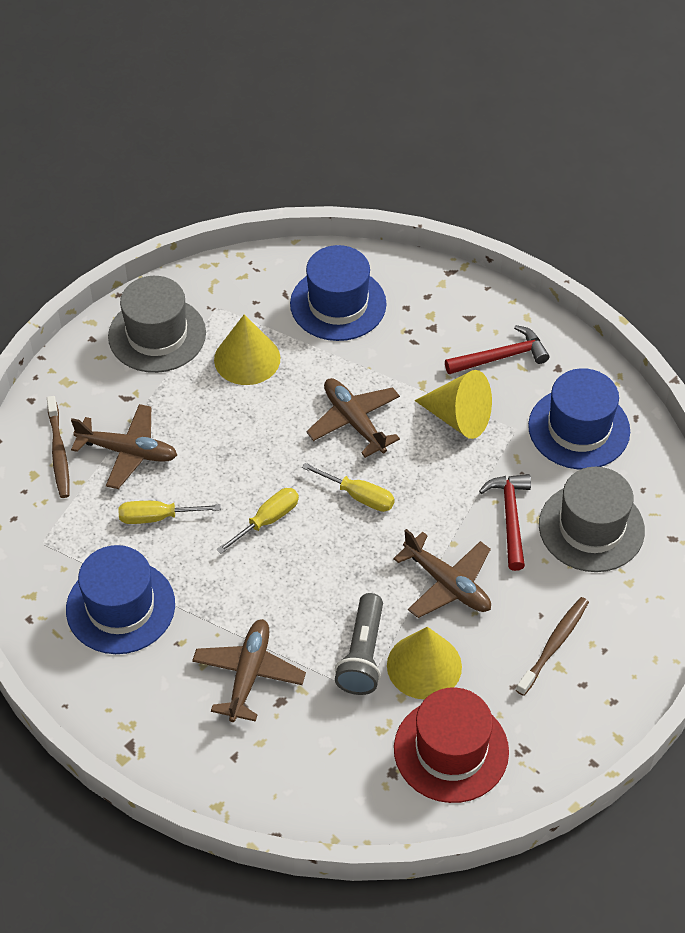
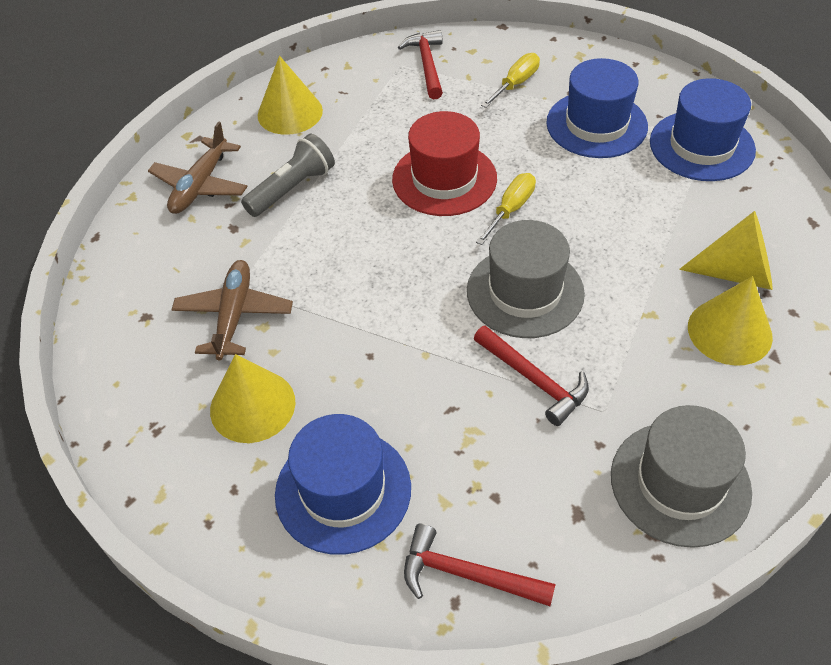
brown plane: [71,404,177,489] [192,619,306,722] [306,378,400,458] [393,529,491,618] = 4 -> [148,121,248,214] [171,260,293,360] = 2
brown toothbrush: [47,396,70,498] [516,597,589,696] = 2 -> none = 0
red hammer: [445,325,549,374] [479,474,531,571] = 2 -> [398,30,443,99] [404,524,556,606] [474,326,589,426] = 3
yellow cone: [214,314,280,385] [387,627,462,699] [415,370,492,439] = 3 -> [210,354,295,443] [258,56,323,135] [679,211,772,290] [688,276,773,366] = 4
yellow screwdriver: [118,501,221,524] [217,488,299,554] [302,463,395,512] = 3 -> [476,173,536,245] [481,53,540,108] = 2

